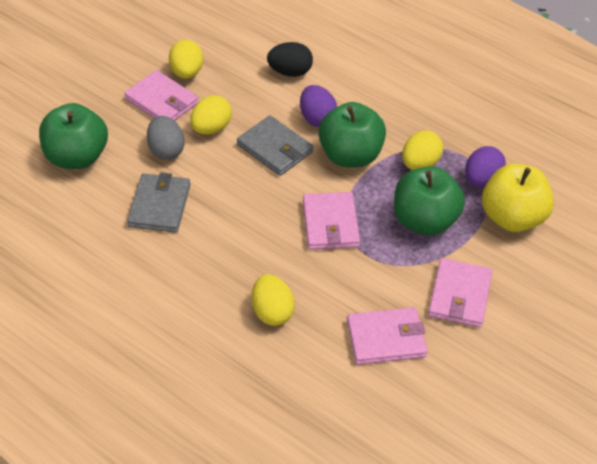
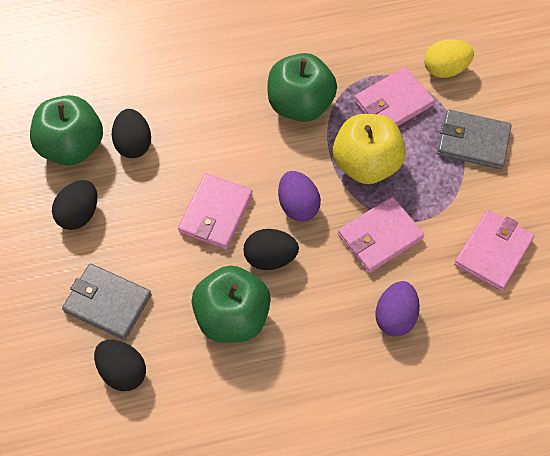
black egg: [267,42,313,77] = 1 -> [52,180,97,230] [94,340,146,391] [112,109,151,158] [244,229,299,270] = 4
grey egg: [147,116,185,160] = 1 -> none = 0
yellow egg: [169,39,203,79] [190,95,232,135] [252,274,295,326] [402,131,443,170] = 4 -> [424,39,474,78] = 1

